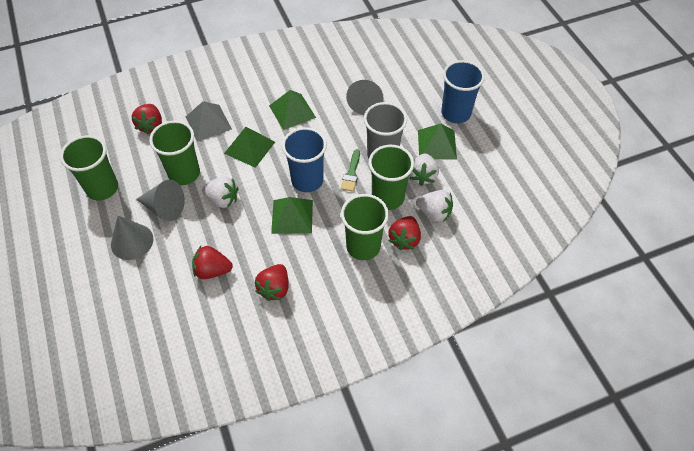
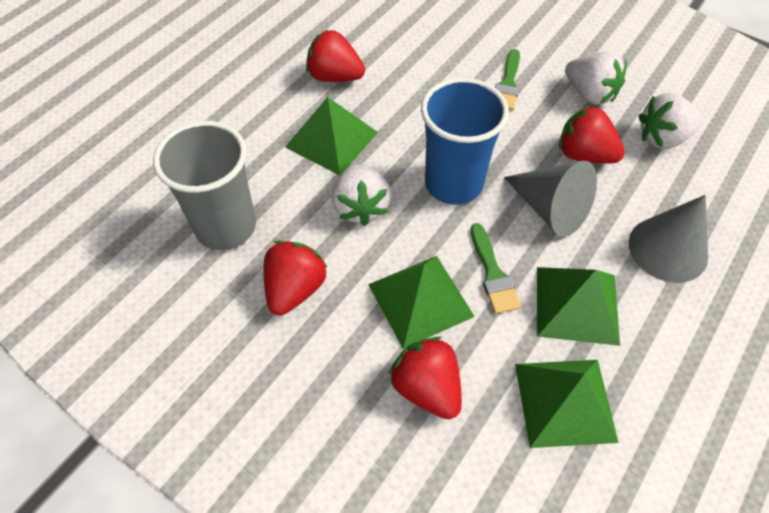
blue cup: [282,127,327,192] [441,60,485,123] = 2 -> [421,78,509,205] = 1
green brush: [341,149,360,192] = 1 -> [471,223,521,314] [495,49,520,110] = 2
green cup: [60,135,118,200] [149,120,200,185] [341,194,389,260] [369,145,414,210] = 4 -> none = 0
grey cone: [111,216,153,260] [136,180,185,221] [346,80,384,115] = 3 -> [504,160,597,237] [629,195,708,283] = 2
grey pyramid: [186,101,232,142] = 1 -> none = 0

